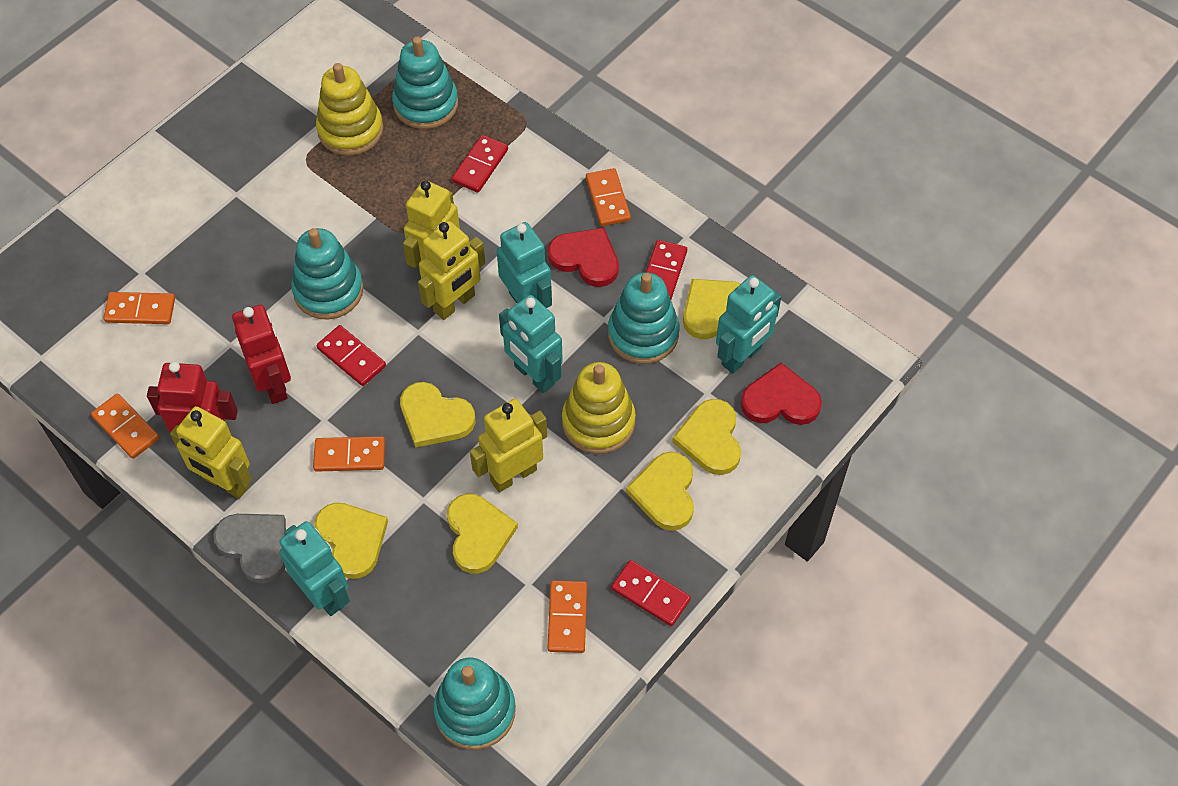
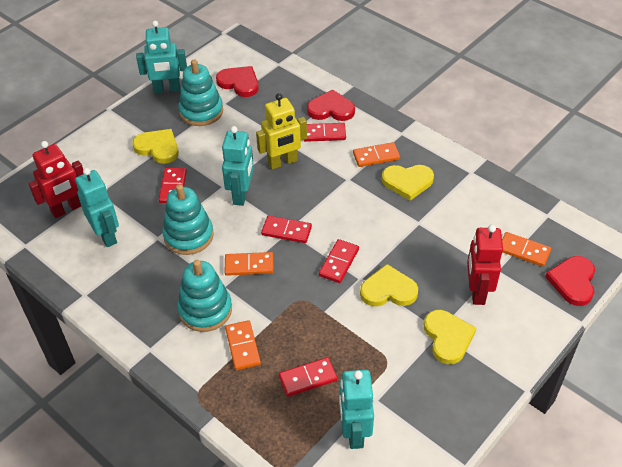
grey heart: [214,514,286,584] = 1 -> none = 0
orange domino: [91,394,160,459] [103,292,175,324] [313,436,385,472] [547,581,587,653] [586,168,631,226] = 5 -> [225,252,274,276] [225,320,261,370] [353,142,400,167] [502,232,551,267] = 4
red domino: [317,325,386,386] [452,135,508,193] [611,560,691,626] [646,240,687,299] = 4 -> [158,168,187,203] [261,216,312,243] [279,357,337,397] [304,123,346,142] [319,239,359,283] = 5
red heart: [548,228,619,287] [741,363,822,425] = 2 -> [216,66,259,97] [307,90,355,121] [545,256,595,306] = 3
turquoise stacking toy: [291,228,364,320] [392,37,458,129] [434,657,516,750] [608,272,679,364] = 4 -> [162,184,214,255] [177,260,232,332] [178,59,223,126] = 3
yellow heart: [314,503,388,579] [400,382,476,448] [447,494,518,574] [626,452,694,531] [672,399,741,475] [683,279,741,339] = 6 -> [132,129,179,164] [360,264,418,307] [382,165,434,201] [424,310,476,364] = 4
yellow robot: [170,406,252,499] [403,180,460,276] [418,221,485,320] [470,399,547,493] = 4 -> [256,93,307,169] = 1
yellow stacking toy: [316,63,383,156] [562,362,636,454] = 2 -> none = 0

